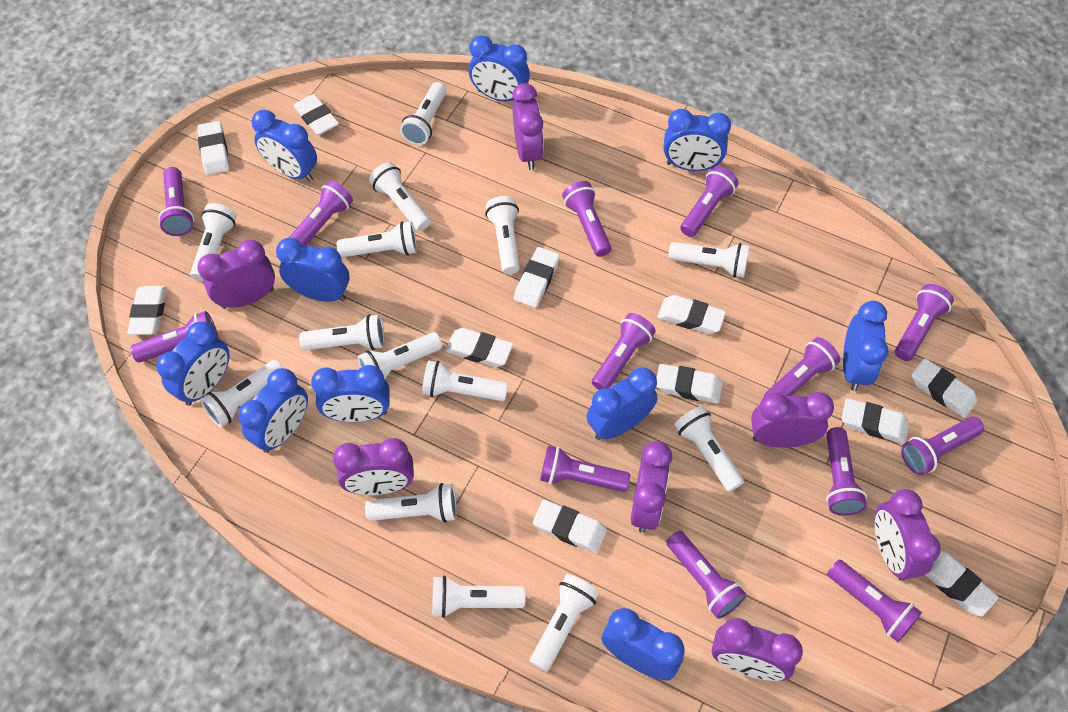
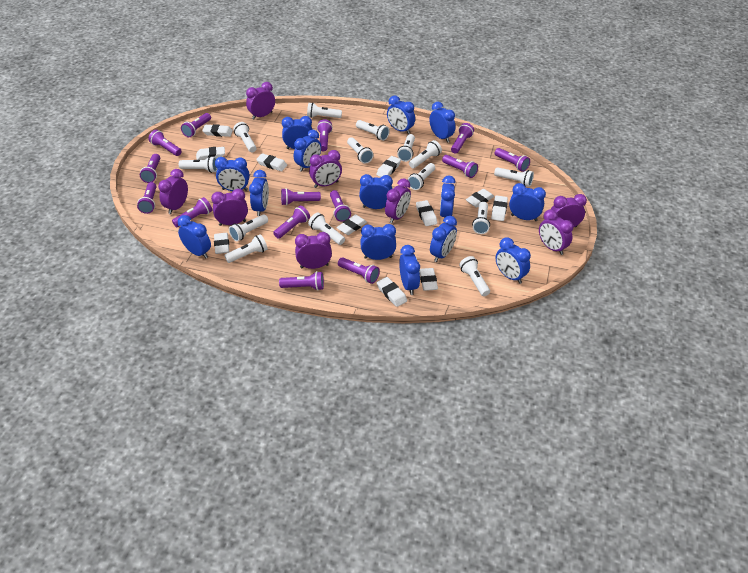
blue clock: [156,321,229,405] [238,368,308,453] [252,110,317,182] [276,238,350,302] [311,365,390,422] [469,35,530,101] [587,367,658,440] [601,608,684,681] [663,109,731,171] [843,301,888,391] = 10 -> [178,215,211,258] [215,157,250,191] [249,170,269,216] [282,116,312,149] [294,129,321,172] [359,174,393,209] [360,224,396,260] [387,95,415,134] [399,245,420,295] [429,102,455,143] [430,216,457,262] [440,176,456,218] [496,237,531,284] [509,183,546,221] = 14
purple clock: [197,240,275,309] [333,438,414,495] [512,83,544,170] [631,441,672,533] [712,618,803,681] [751,392,834,448] [874,489,941,581] = 7 -> [158,169,188,214] [211,189,248,226] [246,82,275,120] [295,232,332,269] [309,150,342,188] [385,178,411,224] [539,209,573,255] [551,194,587,227] = 8
purple flashlight: [130,311,219,362] [158,167,194,236] [289,180,353,245] [540,446,630,492] [562,181,611,257] [592,313,656,390] [666,531,747,619] [680,166,738,237] [764,337,840,397] [826,427,867,516] [827,559,922,642] [895,284,954,361] [901,417,984,475] = 13 -> [137,182,156,214] [140,154,160,183] [148,130,182,156] [172,197,212,227] [181,113,211,137] [273,206,310,239] [279,271,324,291] [281,188,321,206] [317,119,333,152] [330,190,351,222] [338,257,380,284] [442,155,478,178] [451,123,474,154] [495,148,530,172] = 14

